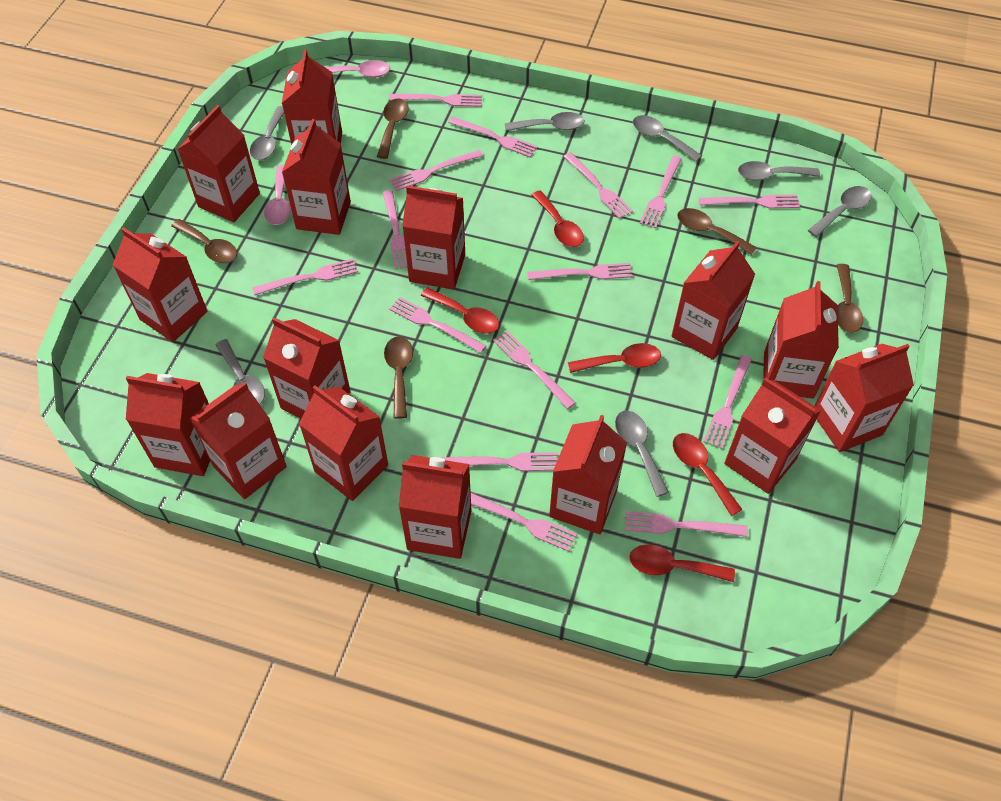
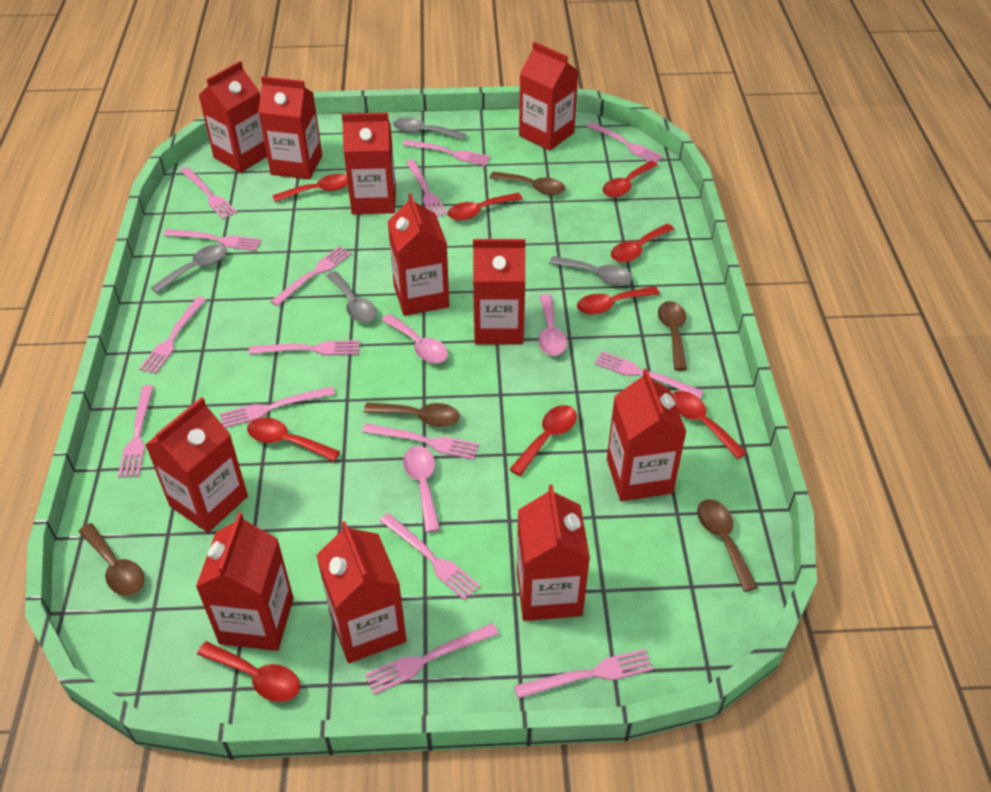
grey spoon: [215,339,265,404] [250,106,284,160] [505,112,584,131] [615,411,669,497] [633,115,702,162] [738,161,820,181] [808,186,871,237] = 7 -> [151,244,227,293] [326,271,377,323] [393,117,466,140] [549,256,632,285] = 4
pink spoon: [264,165,291,225] [325,60,390,78] = 2 -> [381,314,448,363] [403,446,440,533] [538,294,567,356] = 3
red carton: [113,227,207,342] [126,373,210,476] [177,105,260,222] [190,382,287,499] [263,317,351,418] [282,50,342,145] [282,119,351,235] [299,386,388,501] [398,455,472,559] [402,186,465,290] [549,415,627,534] [671,241,755,360] [724,377,821,494] [763,281,839,399] [815,344,914,452] = 15 -> [145,397,248,533] [196,513,294,651] [199,61,267,173] [258,76,322,179] [316,521,407,663] [342,113,396,214] [388,193,449,316] [473,239,525,345] [517,484,590,621] [519,42,578,151] [607,369,686,501] = 11
red spoon: [421,288,499,333] [532,190,584,247] [568,343,661,373] [629,544,735,582] [673,433,743,516] = 5 -> [197,641,300,702] [247,417,340,462] [272,174,348,202] [447,193,523,221] [509,405,577,476] [577,286,660,315] [603,161,658,198] [611,224,675,263] [672,391,747,460] = 9

